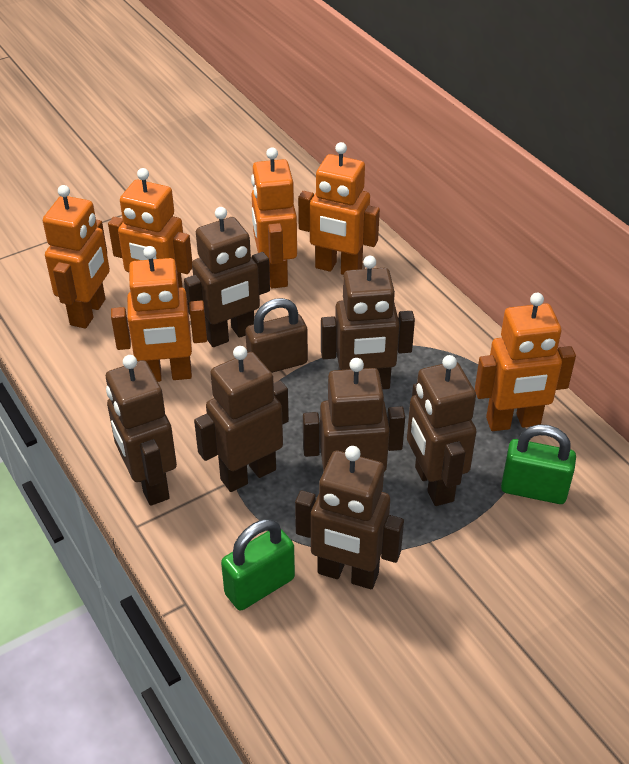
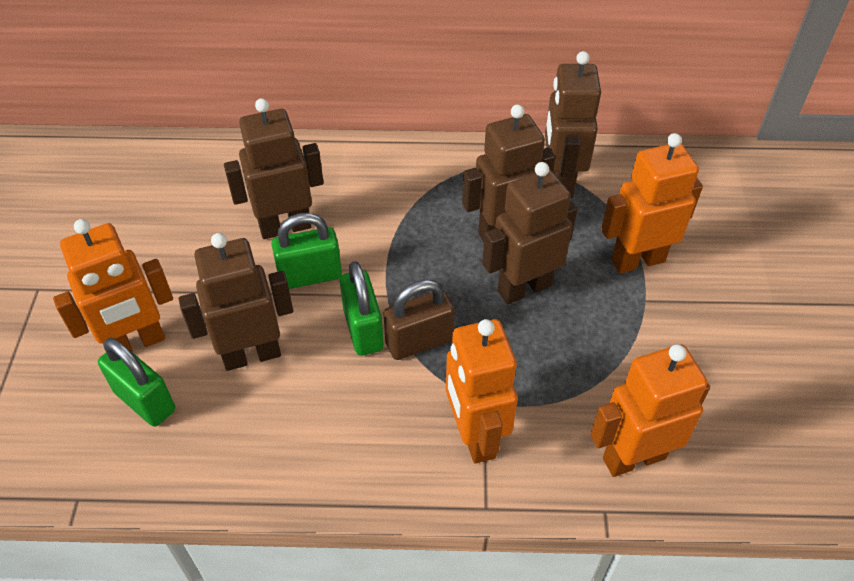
brown robot: [106,355,177,506] [184,207,270,347] [194,346,289,492] [295,446,404,589] [303,358,405,472] [321,256,415,389] [407,355,477,506] = 7 -> [179,233,293,371] [224,98,324,239] [462,104,555,243] [482,162,578,304] [545,51,601,198] = 5
green padlock: [221,519,295,610] [501,424,576,504] = 2 -> [98,338,175,427] [271,213,342,289] [340,261,384,355] = 3
orange robot: [43,185,110,328] [108,168,192,288] [111,246,207,382] [251,147,297,288] [298,142,380,275] [475,293,576,431] = 6 -> [53,219,173,352] [446,319,518,463] [590,344,710,477] [601,133,703,274] = 4

